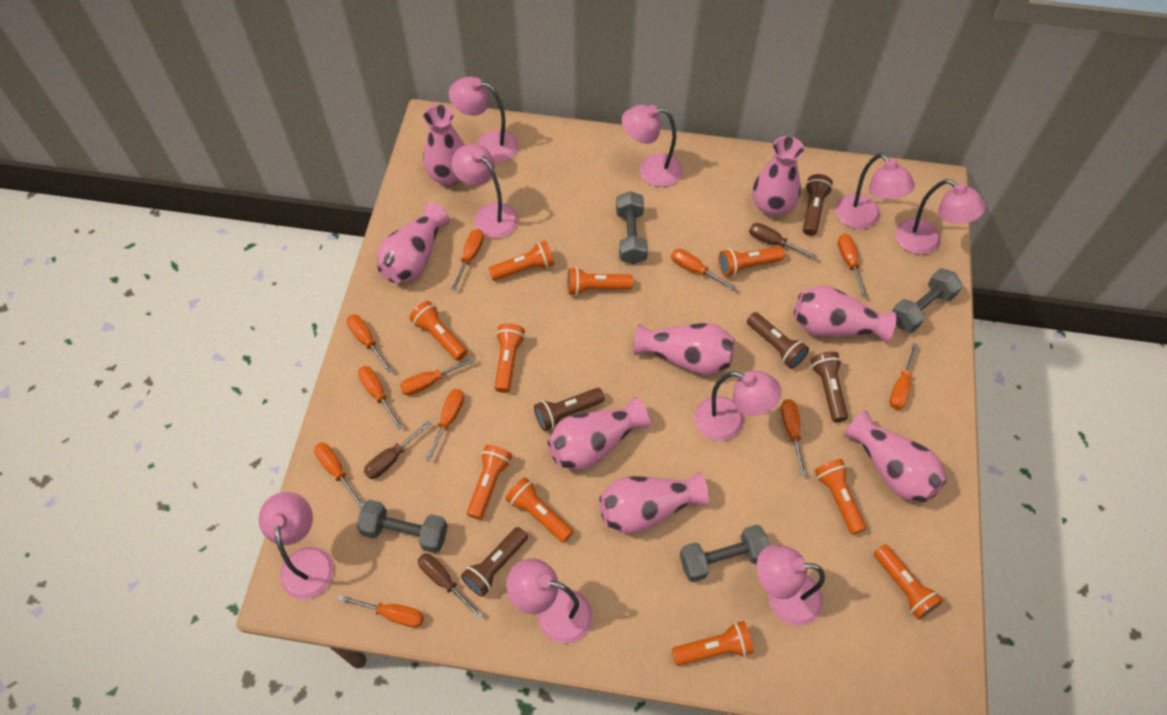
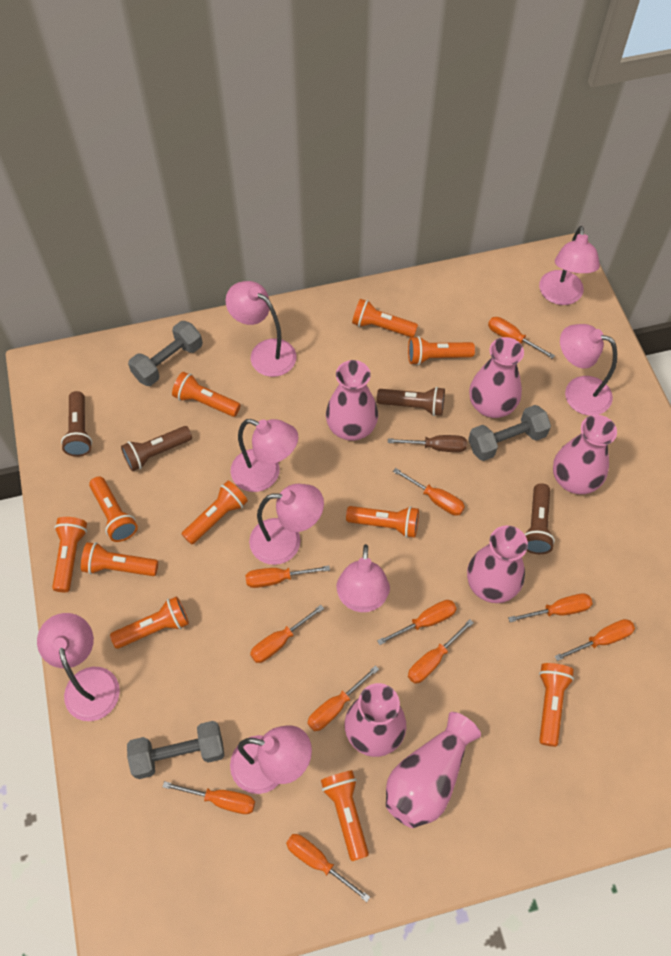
brown flashlight: [461,527,528,597] [534,388,605,431] [747,312,809,369] [803,174,833,236] [811,352,848,422] = 5 -> [61,391,92,457] [121,426,192,471] [377,387,445,416] [525,484,555,554] = 4
brown screwdriver: [364,421,431,479] [418,553,483,619] [749,223,818,260] = 3 -> [388,435,467,452] = 1
grey dumbbell: [357,500,448,553] [616,191,648,265] [680,525,770,582] [892,268,962,333] = 4 -> [127,721,225,779] [128,321,203,386] [468,405,551,461] = 3
orange flashlight: [410,301,467,361] [467,445,512,520] [488,241,554,281] [494,323,525,393] [505,477,574,543] [568,267,633,296] [672,621,754,666] [719,246,784,277] [815,459,866,535] [874,544,943,620] = 10 -> [52,517,87,592] [81,542,158,576] [89,476,138,542] [110,596,189,649] [172,372,241,417] [182,480,248,545] [321,770,369,861] [346,506,419,538] [352,299,418,337] [408,336,475,365] [539,663,574,747] = 11
pink lamp: [259,492,334,599] [449,76,518,163] [452,144,518,238] [507,558,593,644] [622,105,682,187] [694,370,781,441] [756,544,825,625] [836,153,915,229] [895,179,986,255] = 9 -> [37,613,120,721] [226,281,296,377] [230,725,312,794] [231,419,298,492] [249,484,324,565] [336,544,390,612] [539,226,600,305] [560,324,617,416] = 8
pink vase: [377,203,450,283] [423,105,465,185] [548,397,650,470] [599,472,709,534] [634,323,734,375] [752,136,804,216] [794,286,896,342] [844,411,947,503] = 8 -> [326,360,378,441] [345,683,406,757] [386,712,481,828] [467,525,528,603] [469,337,524,418] [553,415,617,494] = 6

